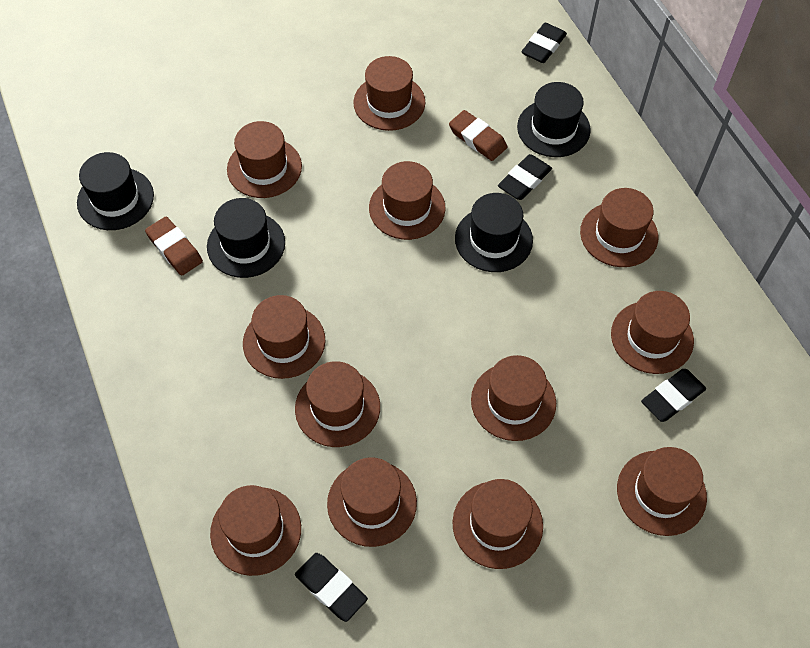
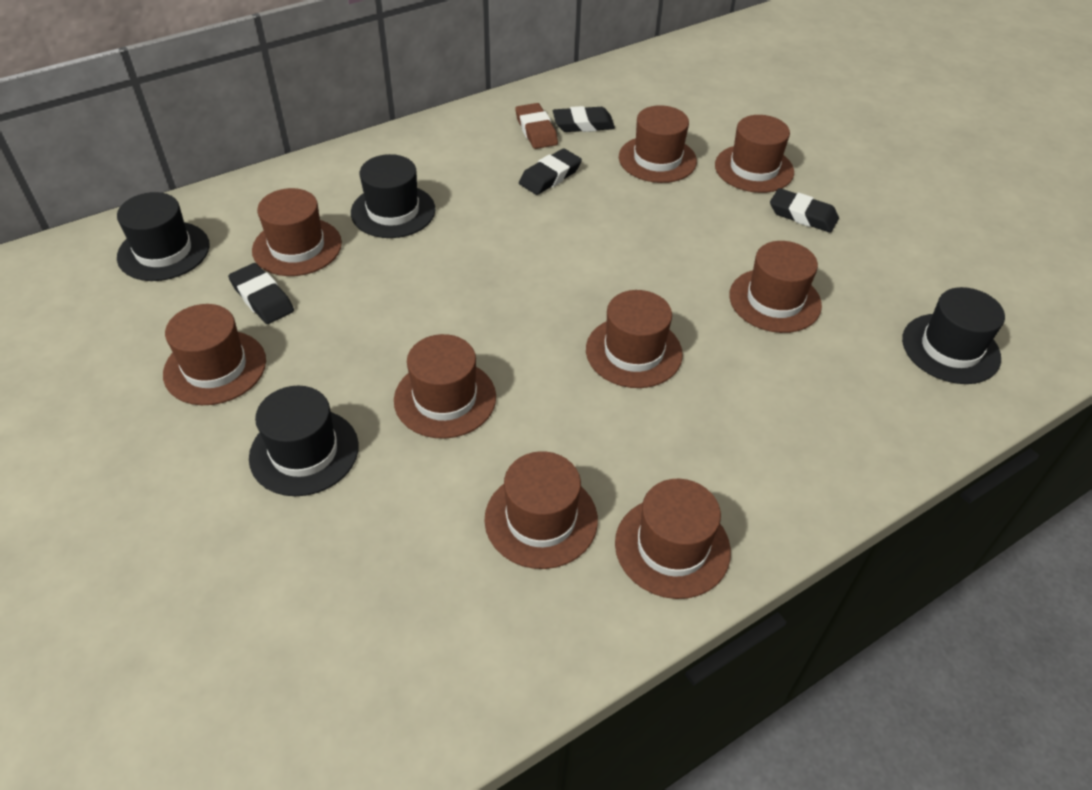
brown eraser: [145,217,203,276] [449,110,508,161] = 2 -> [515,103,558,149] = 1
brown hat: [210,485,301,576] [227,121,302,198] [243,295,325,379] [295,361,380,447] [327,457,417,547] [353,56,425,131] [369,161,445,240] [452,479,543,569] [471,355,556,441] [580,188,658,267] [611,291,694,374] [617,447,707,536] = 12 -> [163,304,266,405] [252,188,342,276] [394,334,496,439] [484,451,598,569] [586,290,683,388] [615,479,731,599] [619,105,697,183] [715,115,794,193] [729,241,822,333] = 9

